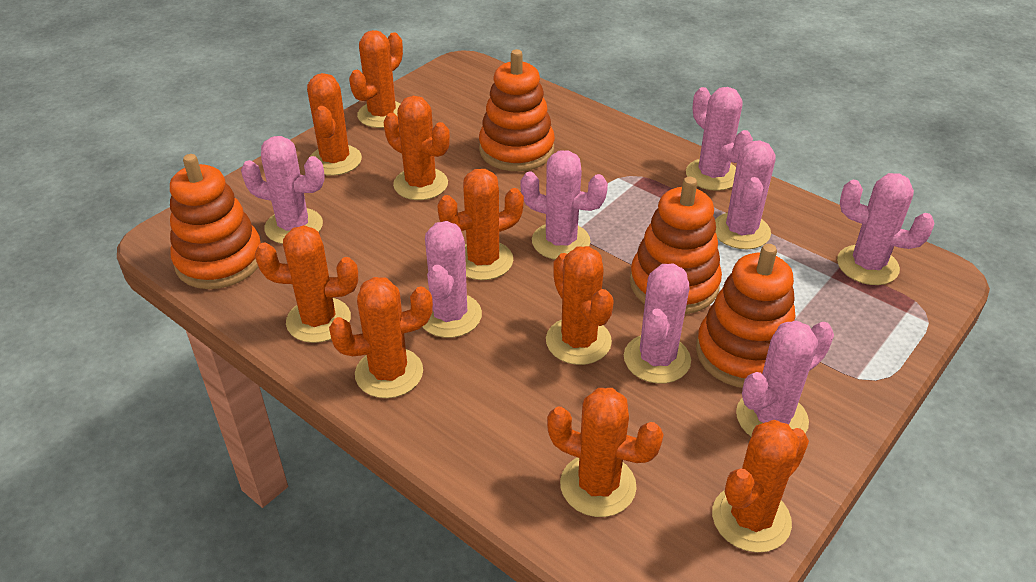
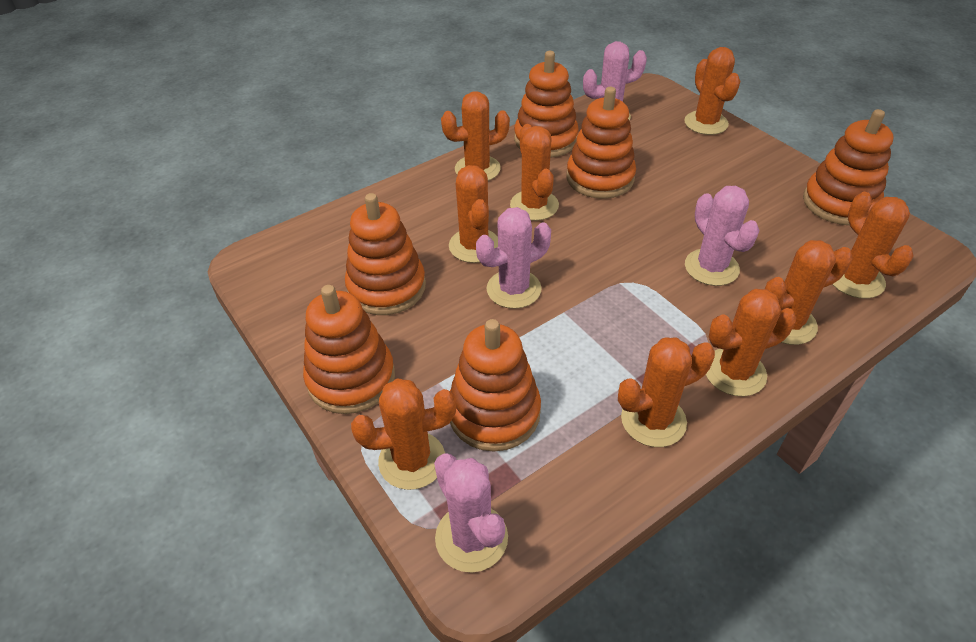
orange stacking toy: [170,154,261,289] [479,49,555,171] [630,177,722,314] [696,244,795,388] = 4 -> [303,285,395,414] [345,193,426,315] [450,319,541,452] [514,51,579,158] [566,87,636,199] [803,109,894,225] = 6
pink cactus: [241,136,325,244] [423,221,482,338] [521,150,608,259] [624,264,691,384] [686,87,753,191] [715,140,776,249] [736,320,834,436] [837,173,934,285] = 8 -> [434,453,508,572] [476,207,551,309] [583,41,647,121] [685,186,760,286] = 4

